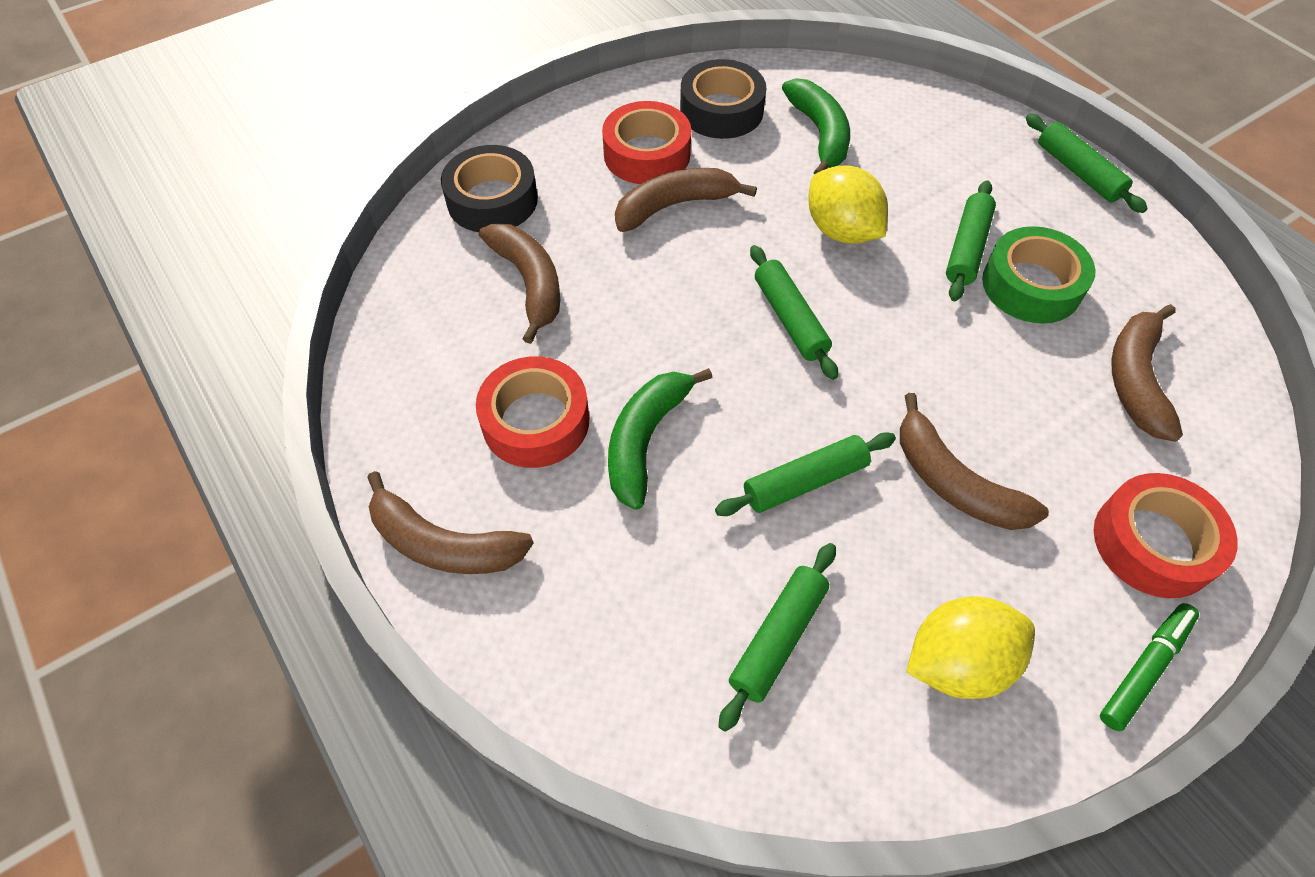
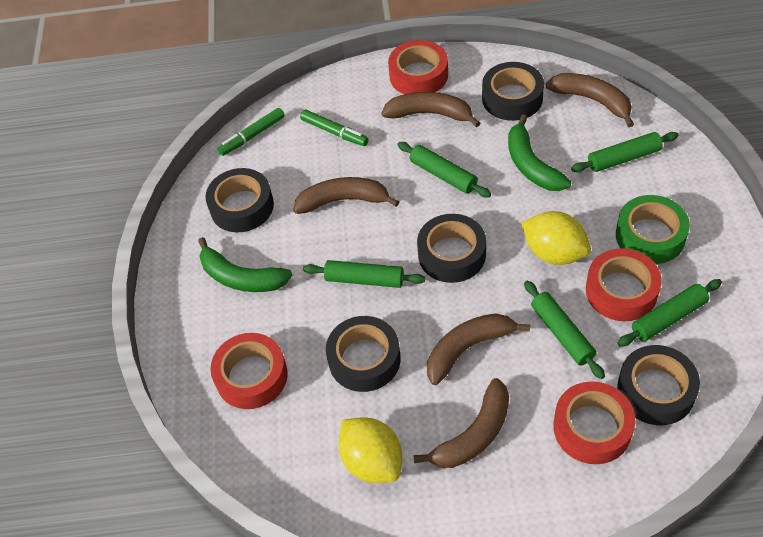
black tape: [441,145,538,232] [680,59,766,139] = 2 -> [205,168,274,232] [326,316,401,392] [417,214,486,283] [482,62,544,121] [617,345,700,425] = 5
green marker: [1100,603,1199,731] = 1 -> [218,108,285,156] [300,110,369,146] = 2
red tape: [476,356,589,468] [602,101,691,184] [1094,473,1238,598] = 3 -> [210,333,288,409] [388,40,448,94] [554,381,635,464] [586,248,662,321] = 4

